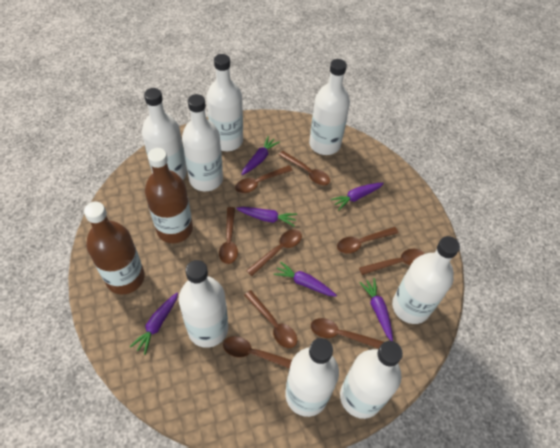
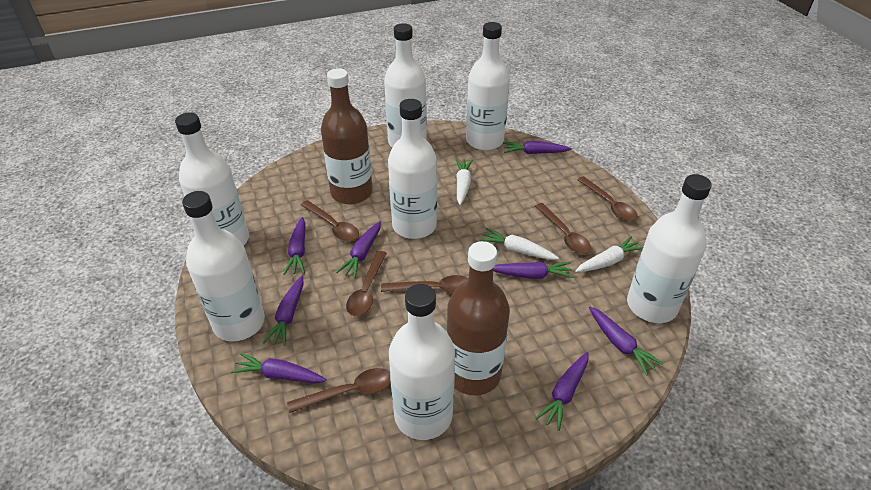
brown spoon: [219,207,238,264] [223,336,292,369] [235,165,293,193] [244,290,297,348] [246,229,302,276] [278,151,330,186] [311,318,384,349] [337,227,399,254] [359,249,425,275] = 9 -> [287,368,391,413] [301,200,359,242] [346,251,387,316] [381,275,468,294] [535,203,591,254] [577,176,638,222] = 6
purple carrot: [130,292,178,355] [236,207,297,226] [241,136,280,175] [273,261,337,297] [331,183,384,210] [359,278,393,341] = 6 -> [231,353,327,383] [263,276,304,346] [284,217,306,275] [336,221,381,278] [494,262,574,279] [503,141,572,154] [536,352,589,431] [589,307,664,376] = 8
white bottle: [142,88,187,180] [179,260,228,348] [182,94,223,191] [207,54,243,151] [285,338,339,417] [309,59,350,155] [340,341,403,419] [392,236,460,324] = 8 -> [175,113,249,246] [182,191,265,341] [384,23,427,147] [388,99,437,239] [389,284,455,440] [466,22,510,151] [627,174,712,323] = 7
white carrot: none = 0 -> [455,159,473,205] [480,228,559,260] [575,236,643,272] = 3

